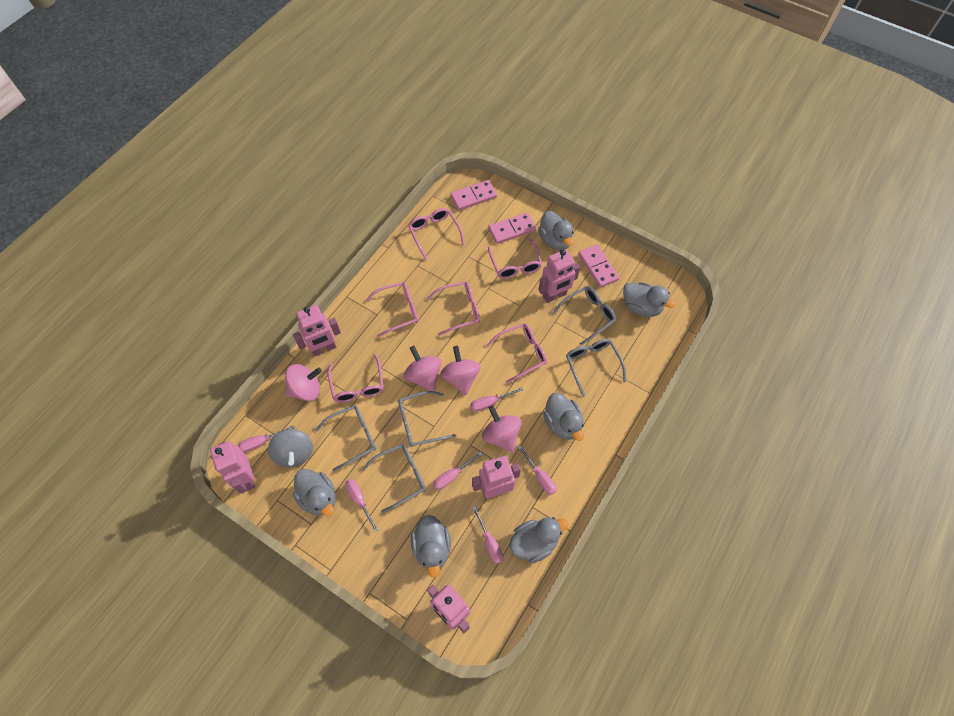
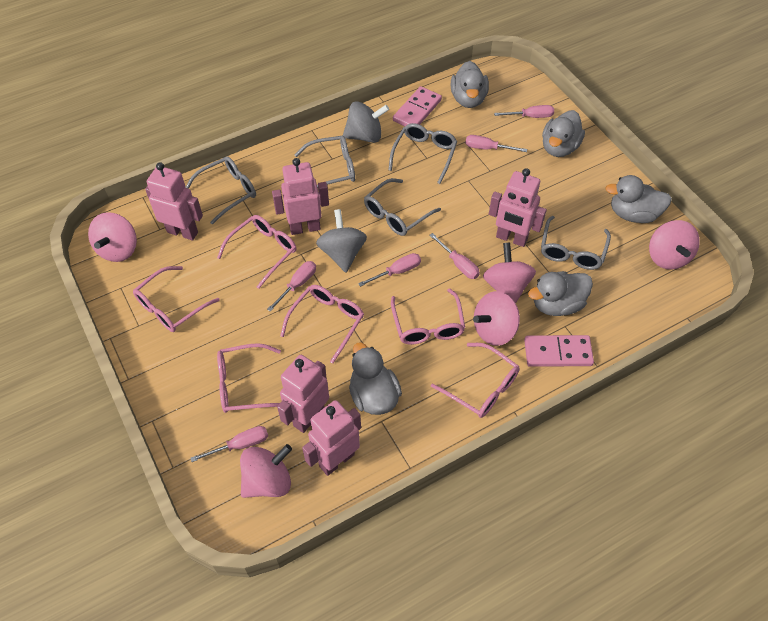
grey duck: [293,469,336,517] [411,515,451,578] [509,517,568,563] [538,211,574,251] [543,393,584,441] [623,282,675,317] = 6 -> [349,343,402,415] [451,61,489,108] [528,271,593,316] [542,110,585,157] [605,175,672,223] = 5
grey spinning top: [268,429,313,468] = 1 -> [316,209,367,272] [343,101,389,143] = 2
pink domino: [451,180,497,210] [488,213,536,244] [578,244,619,288] = 3 -> [393,86,442,126] [524,335,594,367] = 2
pink spinning top: [285,364,322,401] [404,346,442,391] [440,346,481,396] [482,405,522,453] = 4 -> [88,212,137,262] [240,444,292,498] [473,291,520,346] [483,242,536,303] [649,220,700,270] = 5

